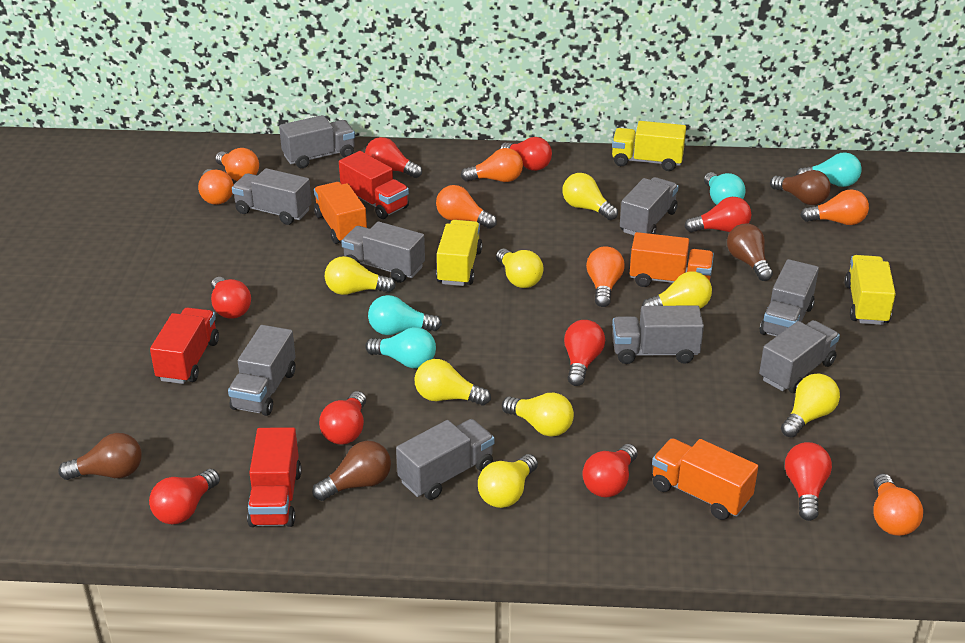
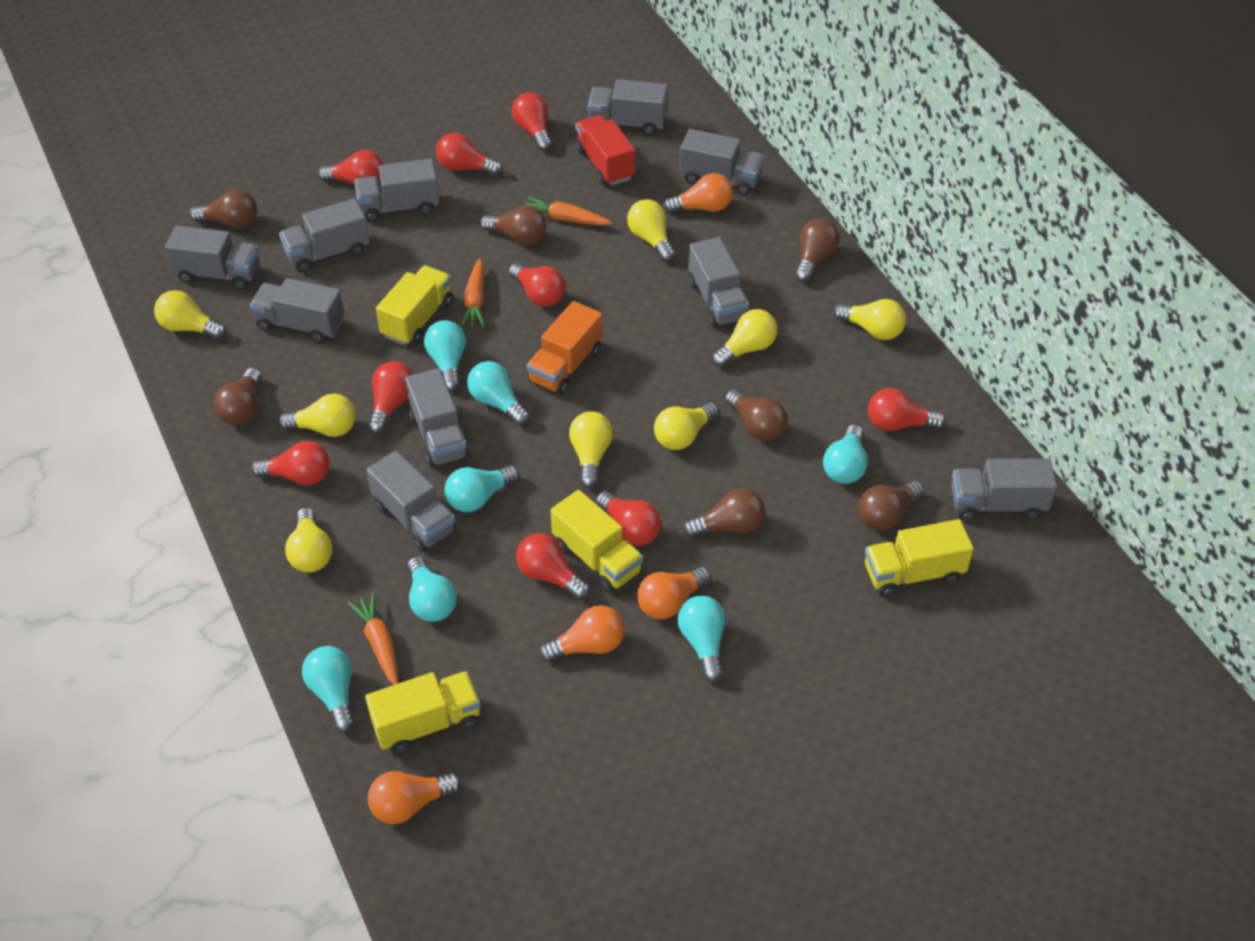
brown light bulb: [58,433,142,480] [312,441,391,501] [727,223,773,281] [770,170,831,205] = 4 -> [189,189,257,228] [214,368,261,425] [480,205,546,245] [683,488,765,538] [725,389,787,441] [795,218,839,282] [858,481,924,530] = 7
grey truck: [228,325,296,416] [232,168,312,225] [279,115,355,168] [341,221,425,283] [396,419,495,500] [612,305,704,364] [620,177,678,235] [759,320,840,393] [760,259,819,336] = 9 -> [165,226,260,290] [250,278,345,343] [279,198,370,273] [354,159,440,222] [366,451,456,552] [405,368,470,467] [588,79,668,135] [679,129,764,195] [688,237,749,327] [951,459,1057,521] = 10
orange carrot: none = 0 -> [347,593,398,685] [460,258,485,327] [524,197,612,226] = 3
orange light bulb: [198,169,234,205] [215,148,259,181] [436,185,497,229] [461,148,523,182] [586,247,625,307] [800,189,869,225] [873,474,923,536] = 7 -> [368,771,461,824] [539,605,624,662] [637,567,711,619] [663,173,733,213] = 4
orange truck: [314,182,367,244] [630,232,714,287] [652,438,758,520] = 3 -> [527,301,602,395] = 1
red truck: [150,307,219,384] [247,427,302,527] [339,151,409,219] = 3 -> [575,115,635,186] = 1
turquoise light bulb: [365,327,436,368] [368,295,442,335] [704,172,746,205] [796,152,862,187] = 4 -> [302,646,355,733] [407,556,457,622] [424,320,466,392] [445,466,519,512] [467,361,529,425] [677,596,725,682] [823,425,868,484] = 7
yellow truck: [436,220,482,286] [612,121,686,171] [844,255,896,325] = 3 -> [365,671,481,754] [376,265,453,345] [550,490,643,593] [865,519,974,597] = 4

